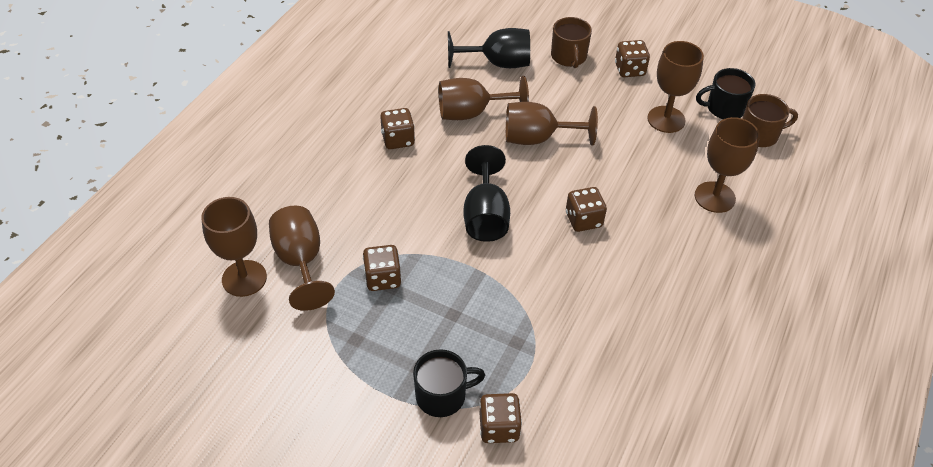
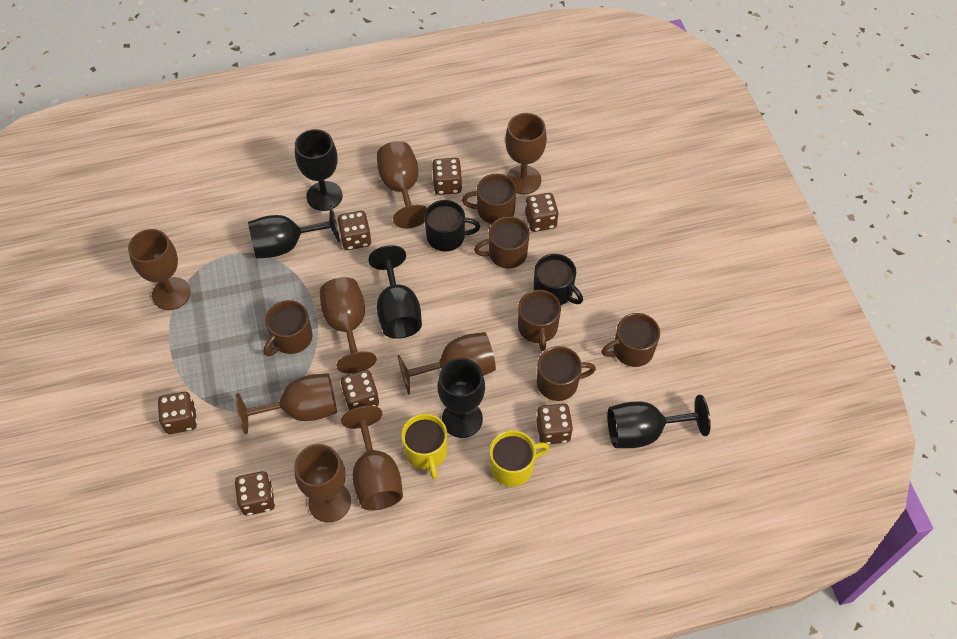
black goblet: [448,28,530,68] [463,145,510,242] = 2 -> [248,205,340,259] [295,129,343,211] [368,245,422,339] [437,358,485,438] [607,395,711,448] = 5
brown dice: [363,245,401,291] [380,108,415,149] [480,393,522,443] [566,187,607,232] [615,40,650,77] = 5 -> [158,392,197,434] [235,471,275,516] [337,211,372,250] [341,370,379,411] [432,158,462,195] [525,193,559,232] [536,404,573,445] = 7
brown goblet: [201,197,267,297] [269,206,335,311] [439,76,529,120] [506,102,598,146] [647,41,704,133] [694,117,760,213] = 6 -> [128,229,191,310] [236,373,337,434] [294,444,351,523] [320,277,377,373] [341,406,403,510] [376,141,427,228] [398,332,496,395] [505,113,547,194] = 8
brown mug: [551,17,592,68] [742,94,798,147] = 2 -> [264,300,313,356] [462,174,517,224] [474,216,530,268] [518,290,561,351] [537,346,596,401] [601,313,660,367] = 6
yellow mug: none = 0 -> [401,414,447,479] [490,430,550,487] = 2

